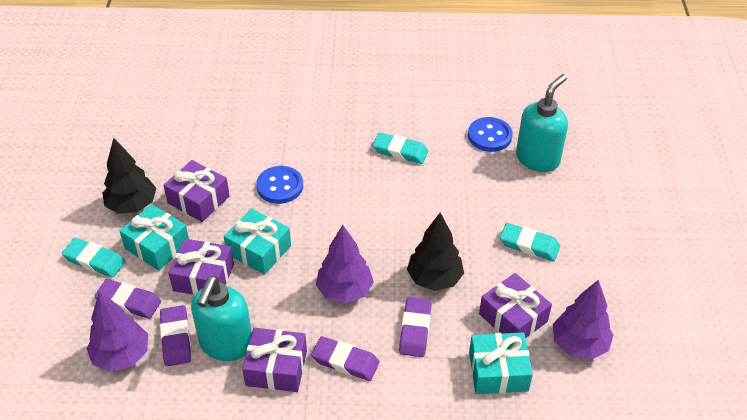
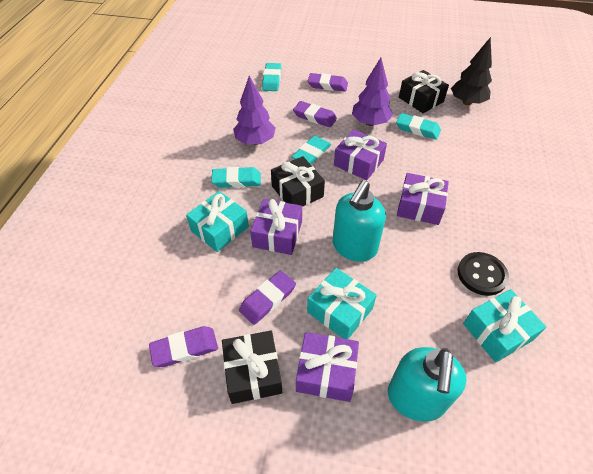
black button: none = 0 -> [458,252,509,296] = 1
black gift: none = 0 -> [222,331,282,404] [271,156,325,207] [399,70,449,113] = 3
black tree: [102,138,156,214] [407,212,464,291] = 2 -> [451,37,492,105] = 1
blue button: [256,166,303,204] [468,117,513,152] = 2 -> none = 0
purple tree: [86,291,148,372] [316,225,374,303] [553,280,613,360] = 3 -> [233,76,276,145] [352,58,393,126] = 2
turquoise eraser: [62,238,126,278] [373,132,428,164] [500,223,560,261] = 3 -> [211,167,261,188] [262,63,281,91] [292,136,331,164] [396,113,441,140] = 4

